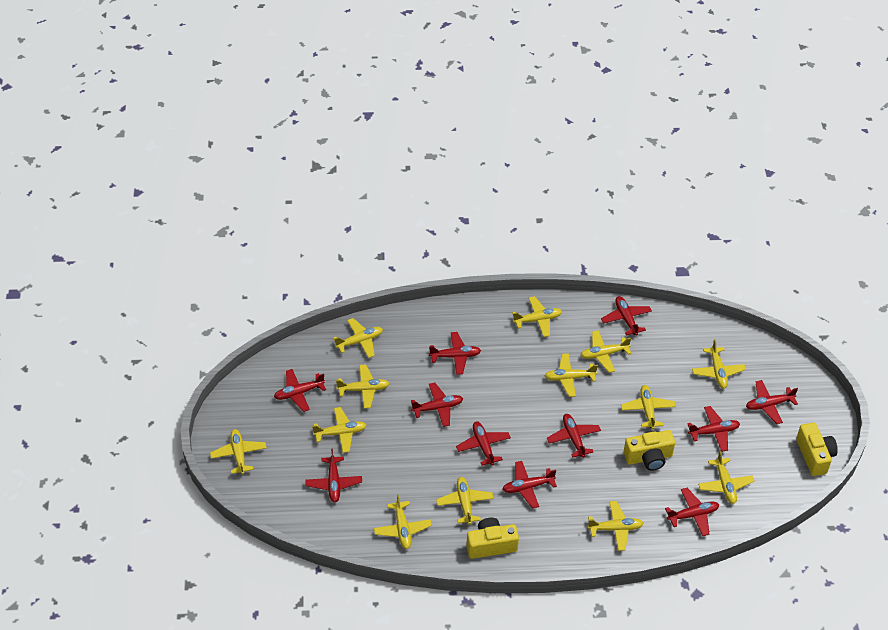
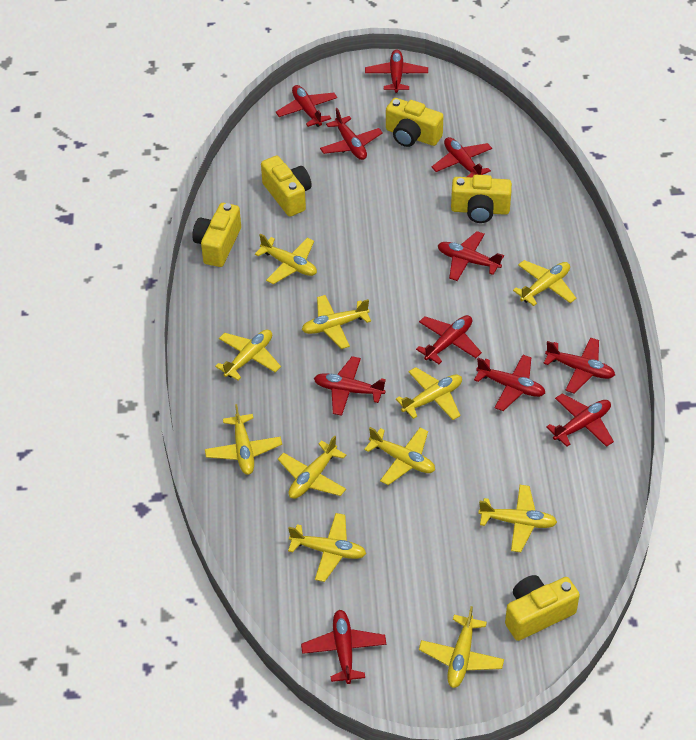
yellow camera: [467,518,519,559] [624,430,675,471] [796,423,838,476] = 3 -> [192,203,241,267] [261,156,312,217] [386,98,443,147] [451,175,512,223] [505,575,580,641] = 5
yellow plane: [210,429,266,475] [312,407,367,453] [333,318,383,358] [336,364,390,409] [374,494,432,549] [436,477,494,525] [512,296,562,337] [545,353,598,397] [580,330,631,373] [587,501,644,551] [621,385,676,429] [692,339,746,389] [698,451,754,504] = 13 -> [205,404,282,475] [215,330,281,380] [255,234,317,284] [278,435,346,499] [288,513,366,582] [302,295,371,349] [364,427,435,485] [396,367,462,420] [419,606,504,688] [478,485,557,552] [513,260,576,306] = 11

